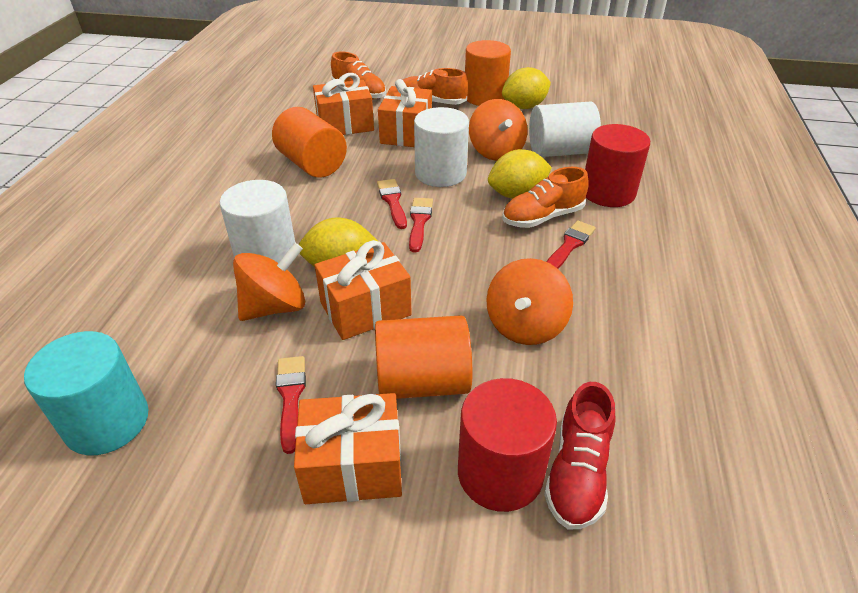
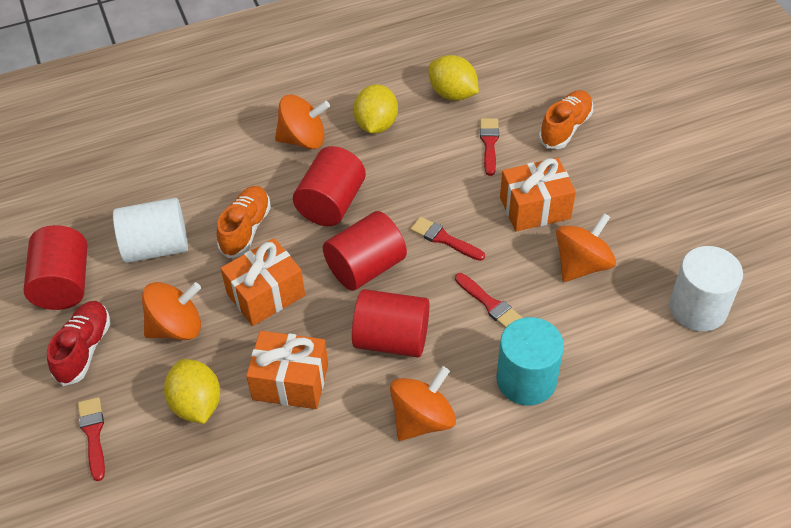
orange cylinder: [272,107,347,178] [375,315,472,399] [465,40,511,106] = 3 -> none = 0
orange gift: [294,393,402,504] [313,73,374,135] [314,240,412,340] [378,79,432,147] = 4 -> [220,238,305,326] [246,331,328,409] [500,158,576,232] = 3
orange shoe: [331,51,386,100] [403,68,468,105] [502,167,588,228] = 3 -> [217,186,271,258] [539,90,593,149] = 2
orange spinning top: [233,243,305,321] [469,99,528,161] [486,258,573,345] = 3 -> [142,282,201,340] [275,95,330,149] [390,366,456,441] [556,213,616,282] = 4
red cylinder: [458,378,557,512] [585,124,650,207] = 2 -> [23,225,87,310] [293,146,366,226] [323,211,407,291] [352,289,429,357] = 4
white cylinder: [220,180,295,263] [414,107,469,187] [529,102,601,157] = 3 -> [113,198,188,263] [669,246,743,331] = 2

